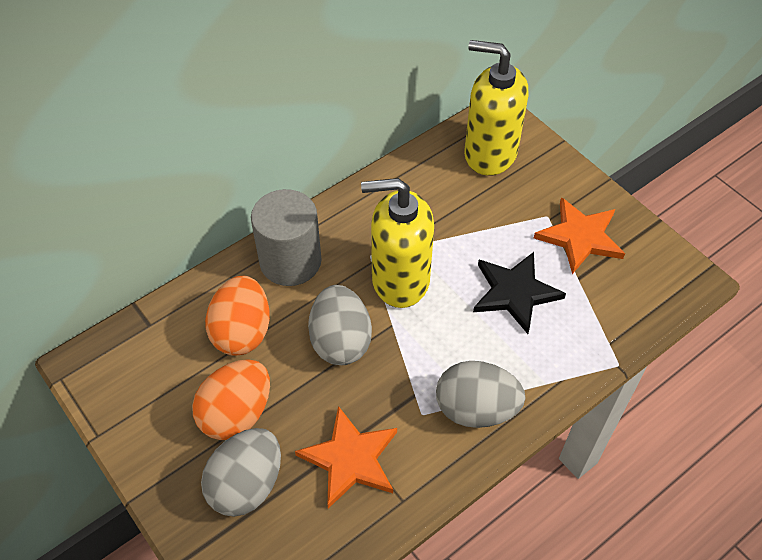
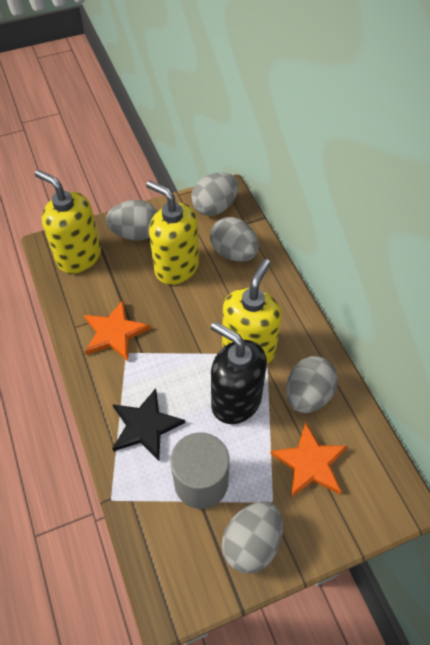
black soap dispenser: none = 0 -> [211,322,267,424] = 1
grey egg: [201,428,281,517] [308,285,372,365] [436,361,526,428] = 3 -> [106,200,157,241] [191,173,239,216] [210,217,259,262] [222,501,283,574] [286,356,338,413] = 5
orange egg: [192,359,270,440] [205,276,270,356] = 2 -> none = 0
yellow soap dispenser: [361,178,434,308] [464,40,528,176] = 2 -> [35,170,101,274] [146,180,199,285] [222,259,282,364] = 3

